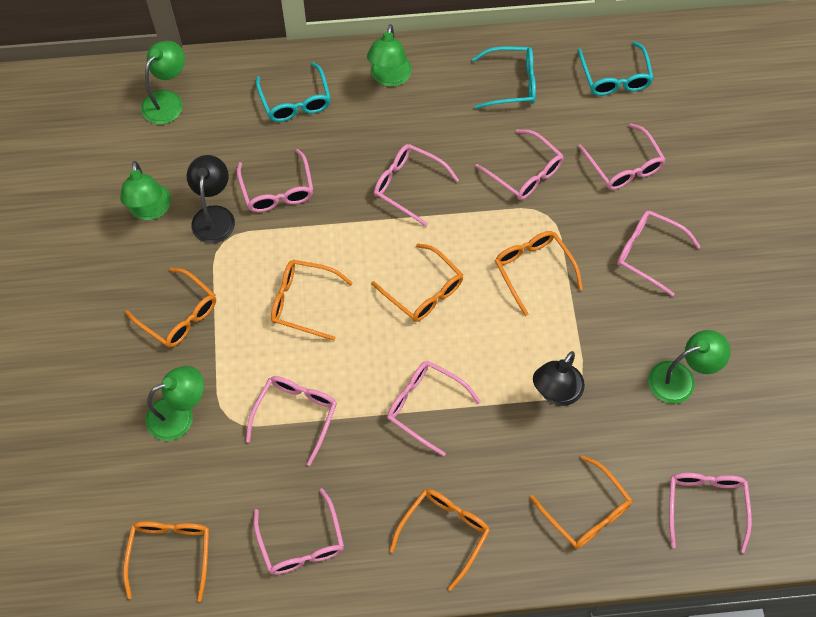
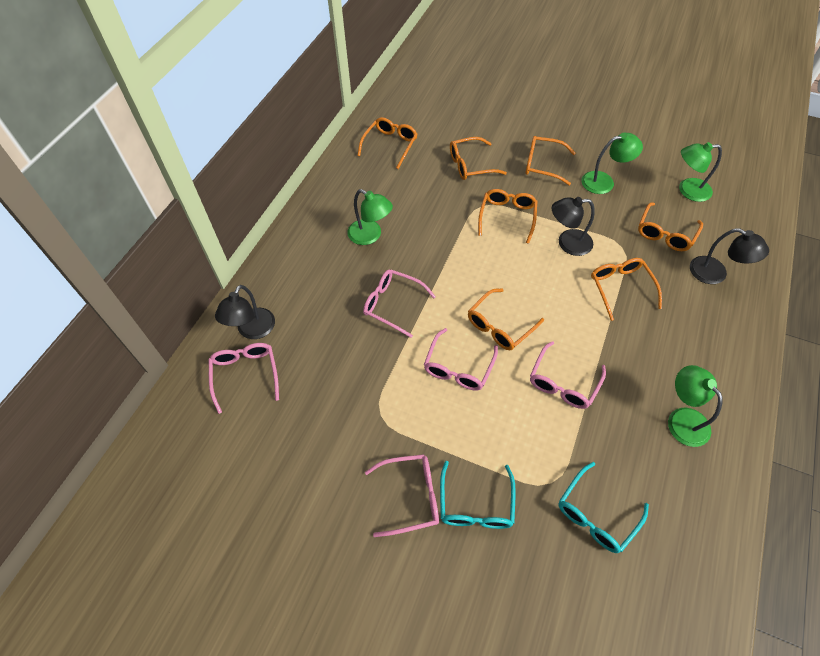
black lamp: [187,155,235,243] [533,351,585,406] = 2 -> [215,285,275,339] [552,197,595,256] [690,228,769,284] = 3
green lamp: [120,161,171,220] [141,41,185,125] [146,366,204,441] [367,24,412,87] [648,330,731,404] = 5 -> [347,189,393,245] [581,133,643,194] [668,365,723,447] [679,142,722,202] = 4
pink glasses: [237,149,313,212] [246,376,337,466] [254,488,344,575] [374,144,459,227] [387,361,481,457] [475,129,564,200] [578,123,666,190] [617,210,701,297] [669,473,752,553] = 9 -> [209,343,279,414] [363,270,436,338] [365,454,439,537] [424,328,498,391] [530,341,606,409] = 5
turquoise glasses: [256,62,331,122] [472,47,536,109] [578,42,654,96] = 3 -> [440,461,516,529] [559,462,649,553] = 2

